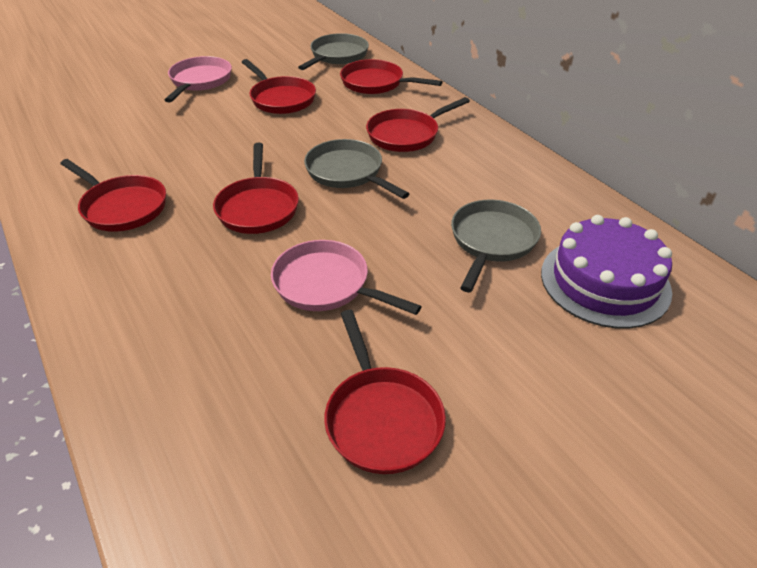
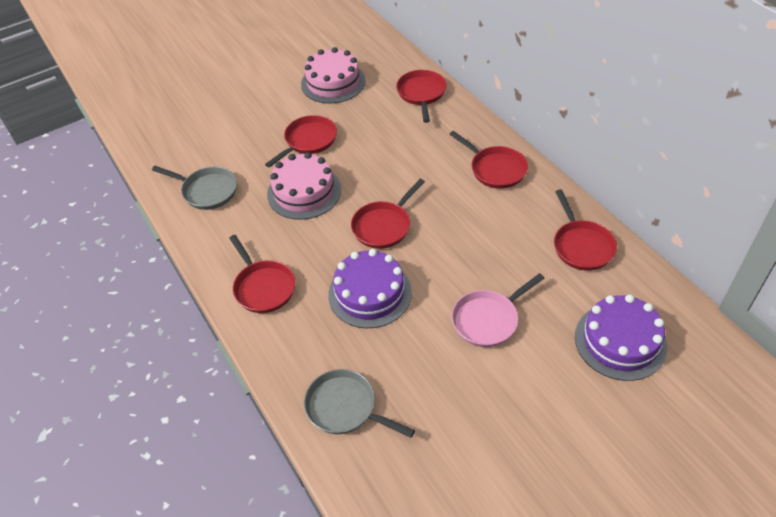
grey pan: [298,33,369,70] [304,139,409,199] [451,200,541,292] = 3 -> [152,166,237,210] [304,369,415,438] = 2
pink cake: none = 0 -> [267,152,341,220] [301,47,365,103] = 2
pink pan: [165,56,232,102] [271,240,422,315] = 2 -> [451,273,544,347] = 1
purple cake: [541,215,672,329] = 1 -> [328,249,412,328] [575,295,667,381] = 2

